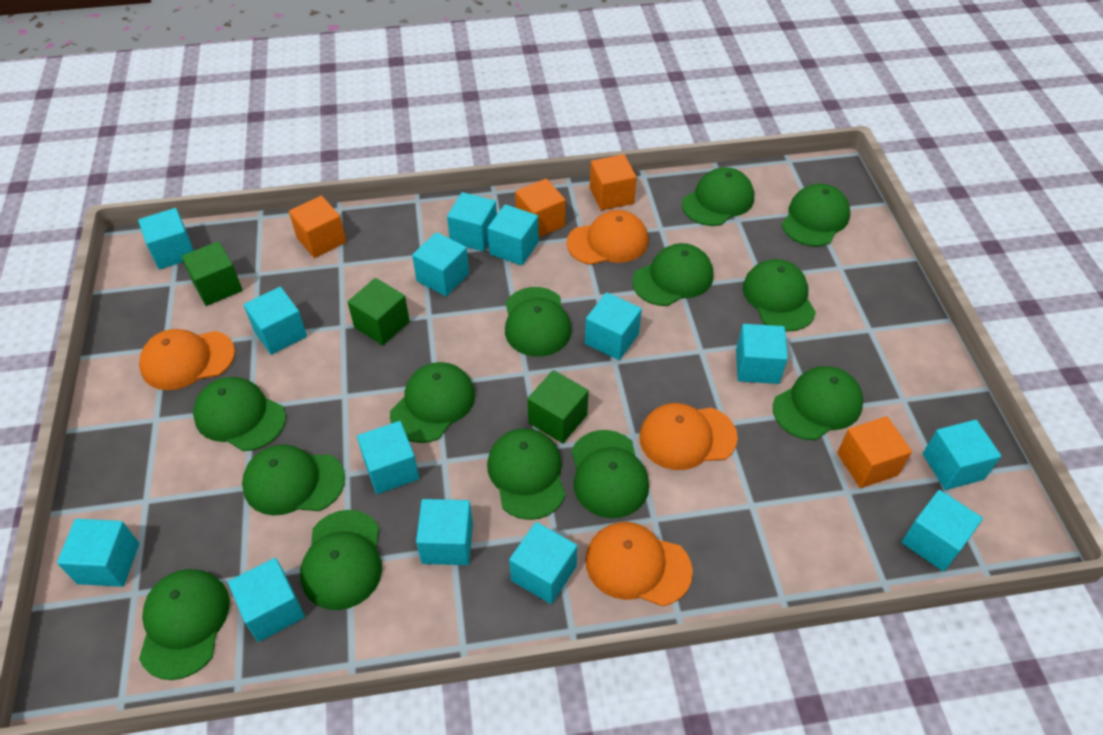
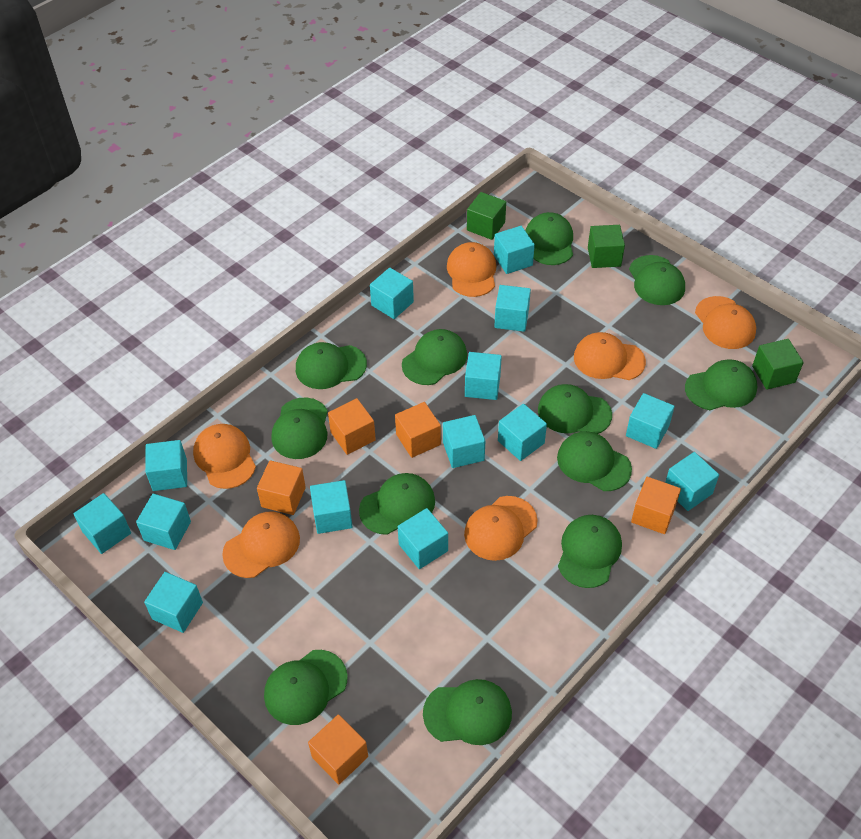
green cap: [139,569,230,680] [193,377,286,451] [242,444,345,516] [300,510,382,610] [390,362,475,443] [487,428,565,520] [505,287,572,357] [571,430,649,518] [632,243,713,306] [682,167,754,226] [743,259,816,331] [773,366,863,440] [782,184,850,247] = 13 -> [264,650,348,725] [271,398,328,459] [296,342,367,389] [359,473,435,535] [402,329,467,385] [423,679,512,745] [525,212,573,265] [538,384,612,434] [557,431,632,491] [558,515,622,588] [629,255,685,305] [685,359,757,410] = 12
orange cap: [139,329,235,390] [566,210,648,265] [585,522,693,606] [639,403,738,470] = 4 -> [193,424,256,489] [222,511,300,578] [447,242,496,297] [464,496,538,561] [574,332,646,380] [695,296,756,349] = 6
orange cube: [289,196,346,258] [515,179,566,237] [590,154,637,211] [837,416,912,488] = 4 -> [257,460,306,515] [308,714,368,785] [328,398,376,455] [395,402,441,458] [631,477,681,534] = 5

